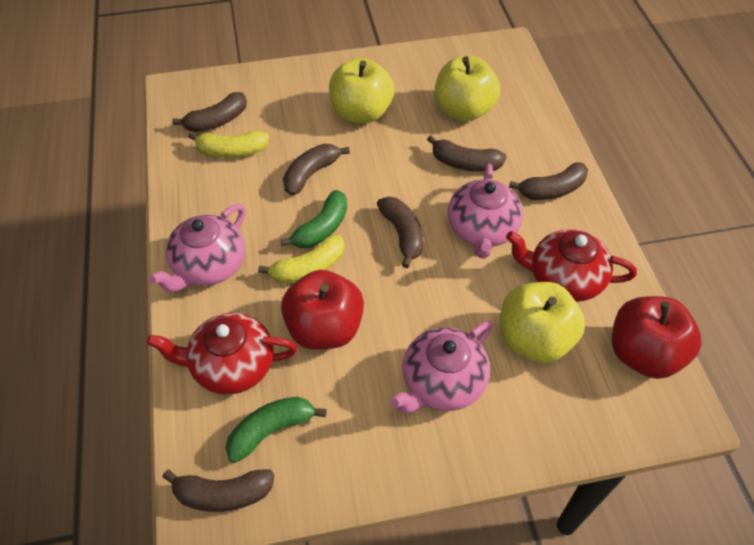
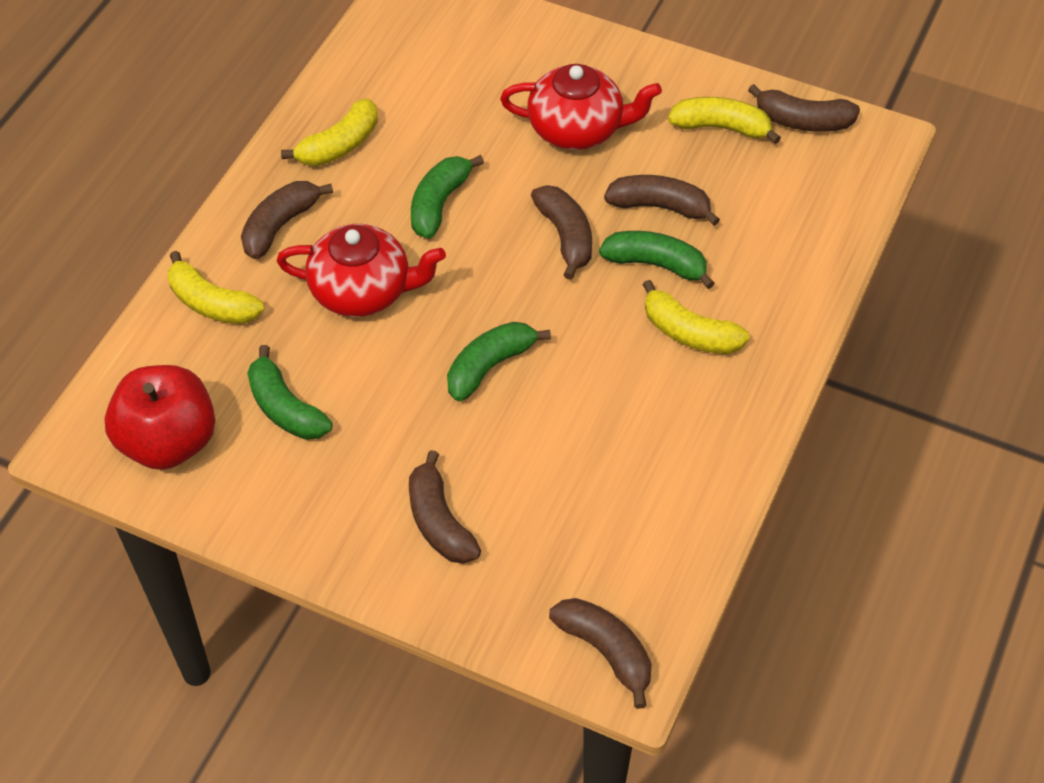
green banana: [226,396,327,463] [280,190,347,248] = 2 -> [247,345,333,440] [411,155,484,239] [447,322,551,401] [599,231,715,289] = 4
pink teapot: [149,204,245,292] [390,321,493,413] [448,164,523,259] = 3 -> none = 0
red apple: [281,270,364,350] [612,296,702,379] = 2 -> [104,365,215,470] = 1
yellow apple: [329,58,394,123] [435,56,500,122] [500,282,585,363] = 3 -> none = 0
yellow banana: [188,131,269,158] [258,235,344,284] = 2 -> [168,251,264,324] [281,98,378,166] [642,280,750,354] [668,97,781,144] = 4

